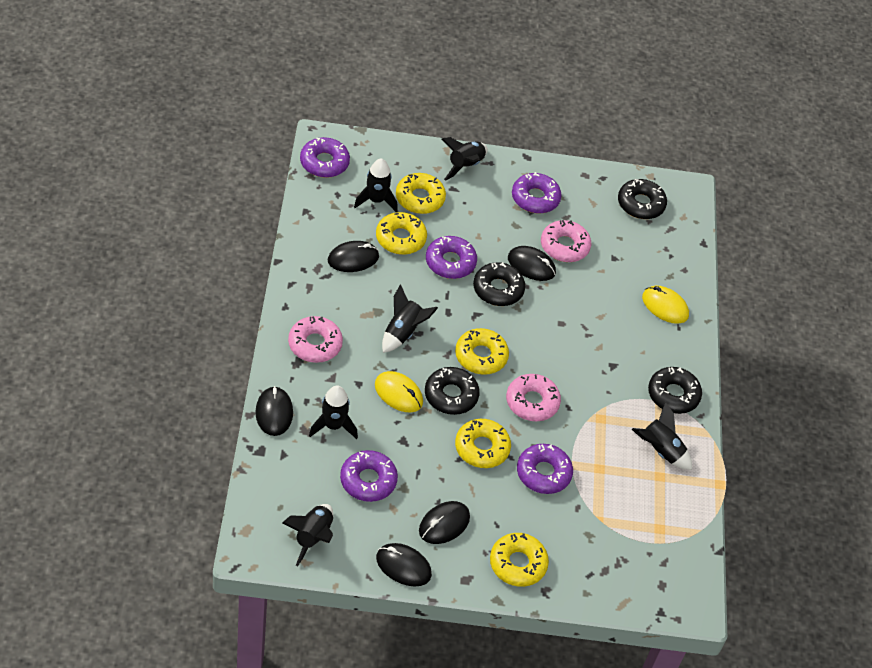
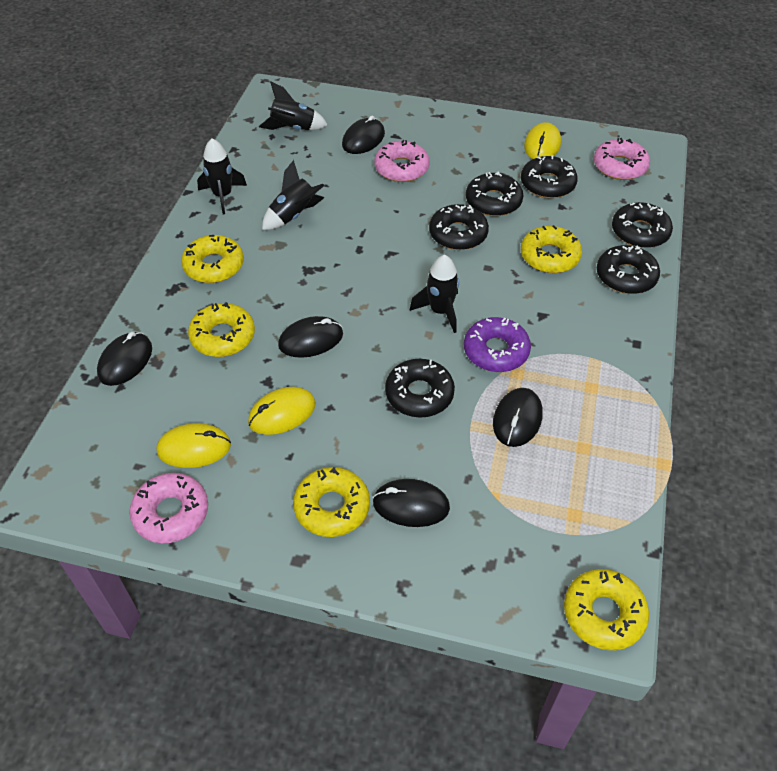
black donut: [425,367,480,415] [473,262,525,306] [618,179,667,219] [648,367,702,414] = 4 -> [385,359,455,418] [429,204,489,250] [466,172,523,216] [521,155,578,198] [597,245,660,294] [612,202,673,248] = 6
black rocket: [282,504,333,566] [309,385,358,439] [354,158,398,212] [382,284,438,353] [441,137,488,181] [632,402,692,470] = 6 -> [197,138,247,214] [259,82,328,130] [262,160,324,230] [410,254,459,333] = 4
purple donut: [300,137,350,178] [340,450,398,502] [426,236,477,279] [512,172,562,214] [517,444,573,494] = 5 -> [464,317,531,372] = 1
yellow mouse: [375,371,423,412] [642,286,689,324] = 2 -> [157,423,231,468] [248,387,315,435] [524,122,561,159] = 3

